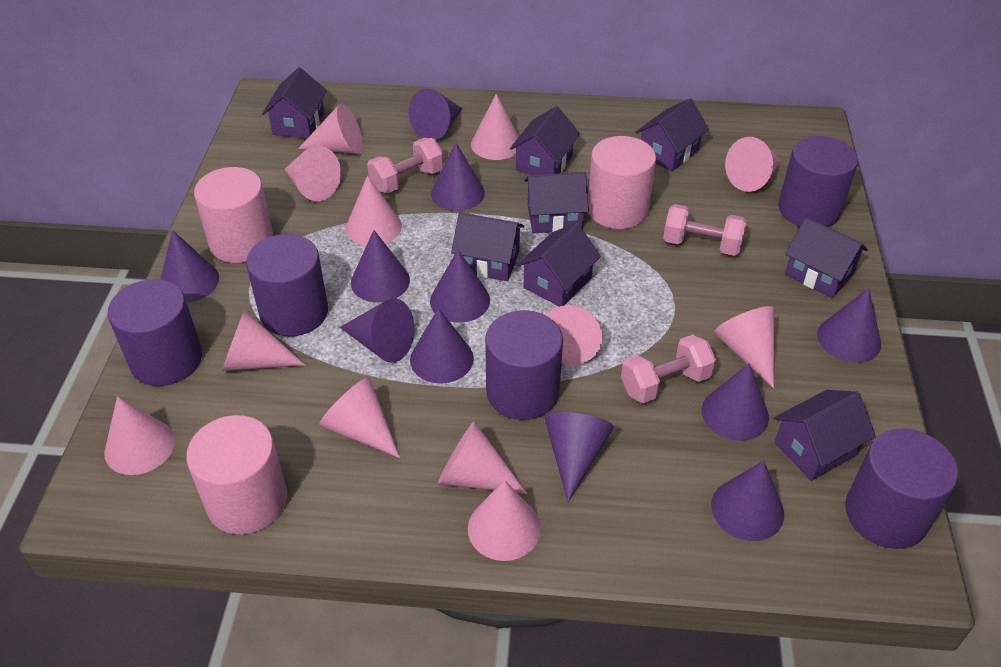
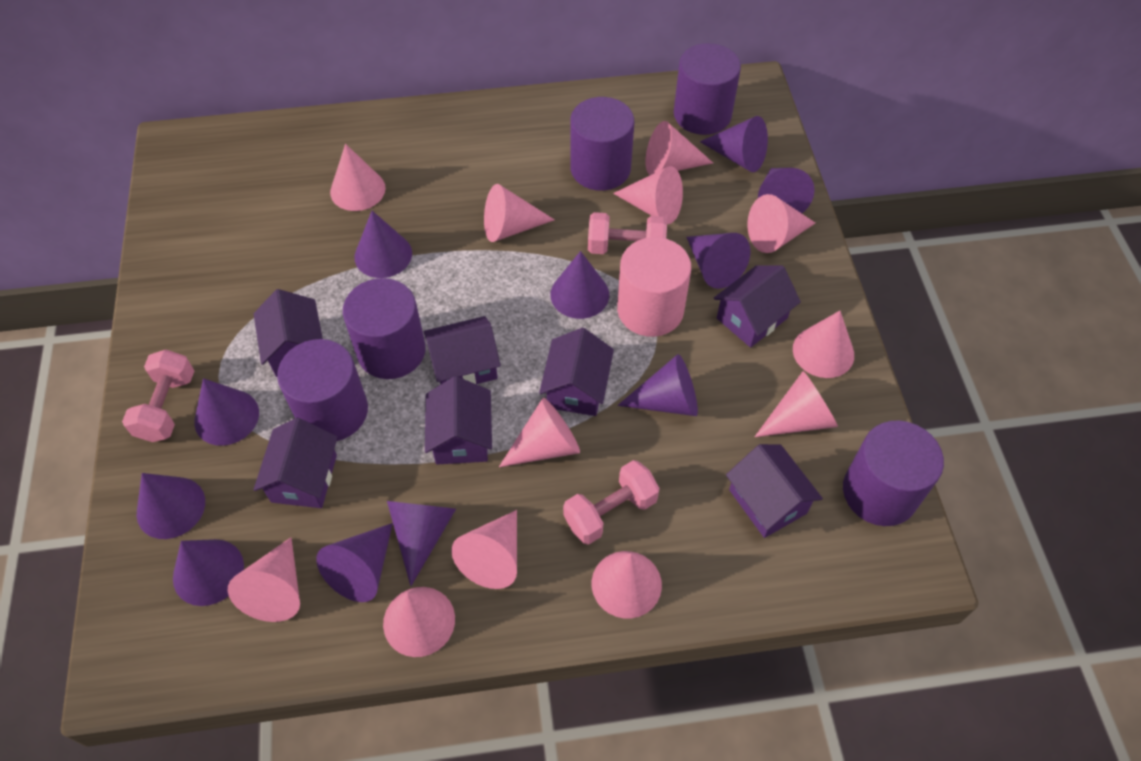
pink cylinder: [186,415,287,535] [194,167,273,263] [588,136,656,229] = 3 -> [617,237,691,337] = 1
purple house: [262,68,327,139] [451,212,525,281] [510,106,580,175] [517,223,601,307] [524,172,589,233] [636,98,709,172] [774,390,876,481] [785,217,868,298] = 8 -> [253,418,338,508] [254,289,323,377] [423,316,501,385] [425,376,492,464] [539,328,614,416] [714,265,801,347] [726,444,823,538] = 7

